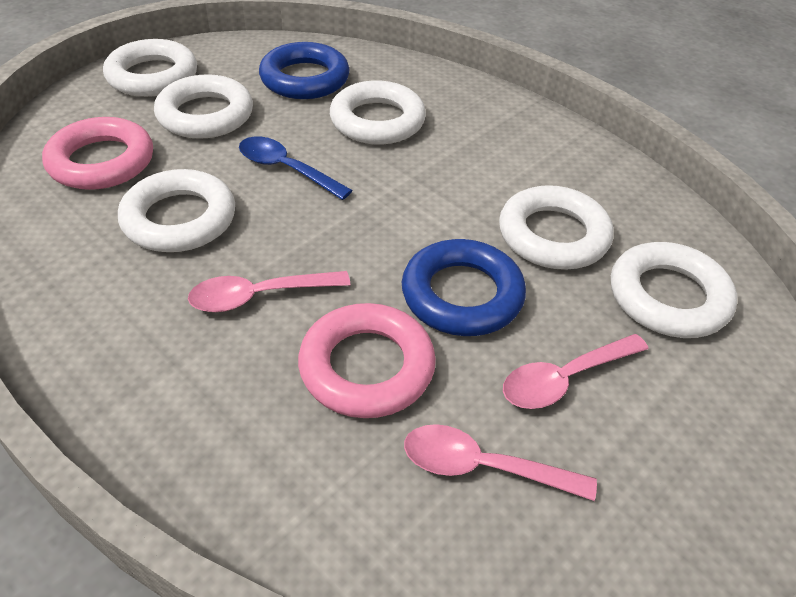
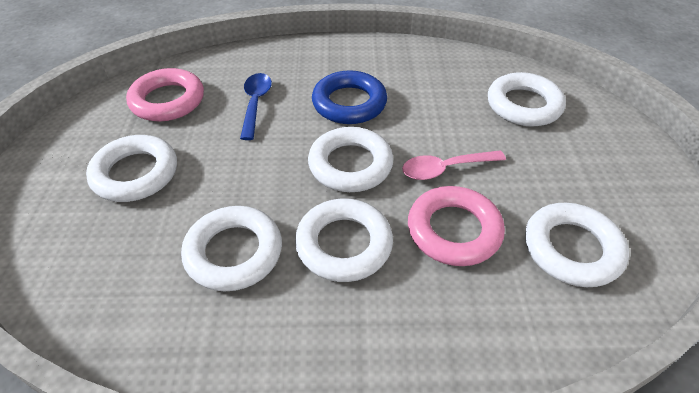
blue ring: [259,42,350,99] [402,239,526,336] = 2 -> [312,70,387,124] = 1
pink spoon: [188,271,350,312] [404,424,597,501] [503,334,648,409] = 3 -> [402,150,506,180] = 1

